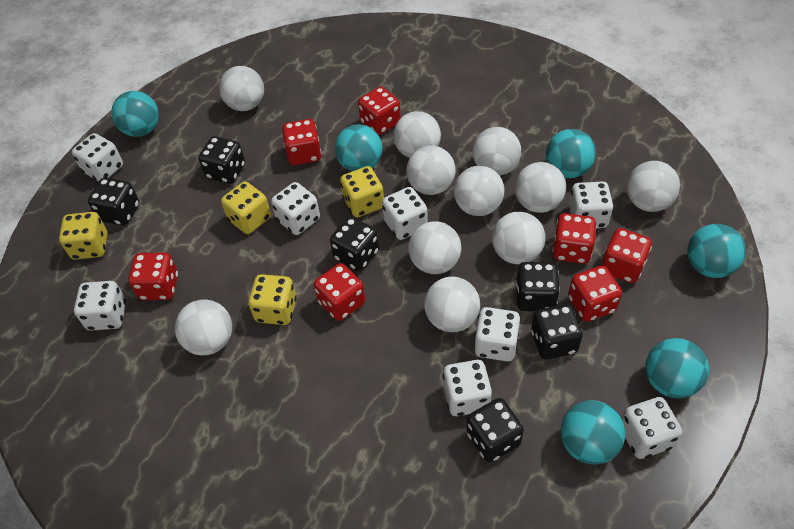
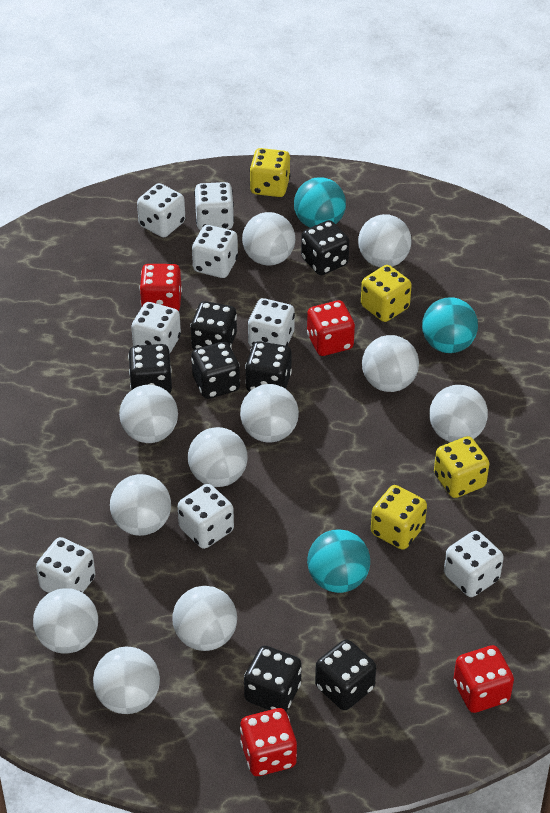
black dice: [88,178,139,226] [199,136,245,184] [330,217,379,271] [467,398,524,462] [516,262,560,311] [531,304,583,360] = 6 -> [128,344,172,393] [190,301,237,350] [191,341,240,399] [244,646,302,711] [245,341,292,392] [301,220,349,275] [315,639,376,710] = 7
red dice: [128,253,178,300] [282,119,322,165] [314,263,365,321] [358,87,401,135] [552,213,597,264] [568,266,622,322] [601,228,652,283] = 7 -> [139,264,182,311] [240,708,297,776] [307,300,355,356] [454,645,514,713] = 4
turquoise ball: [111,91,159,137] [335,124,383,171] [546,129,596,178] [561,400,625,465] [645,338,709,399] [687,224,746,278] = 6 -> [294,177,346,228] [307,530,370,593] [422,297,478,353] = 3

